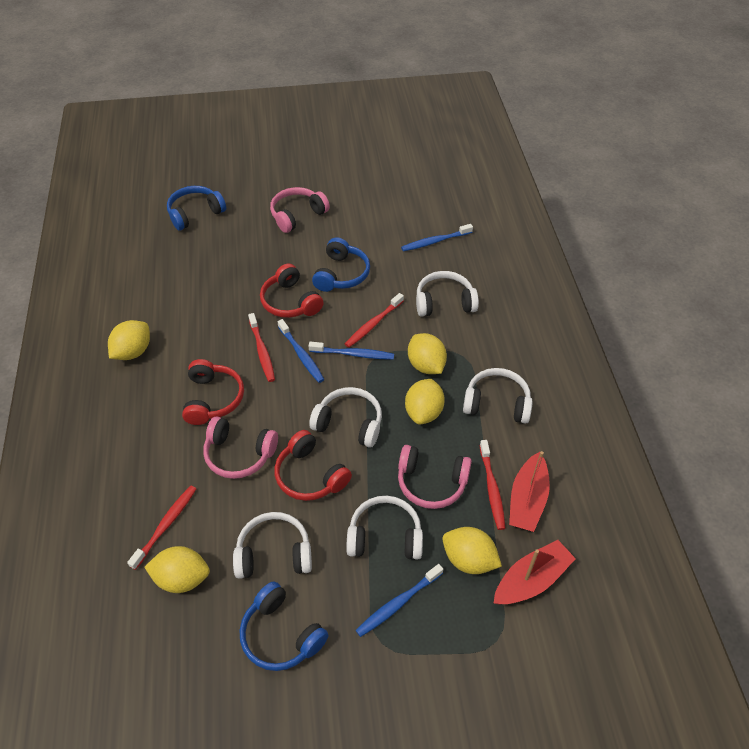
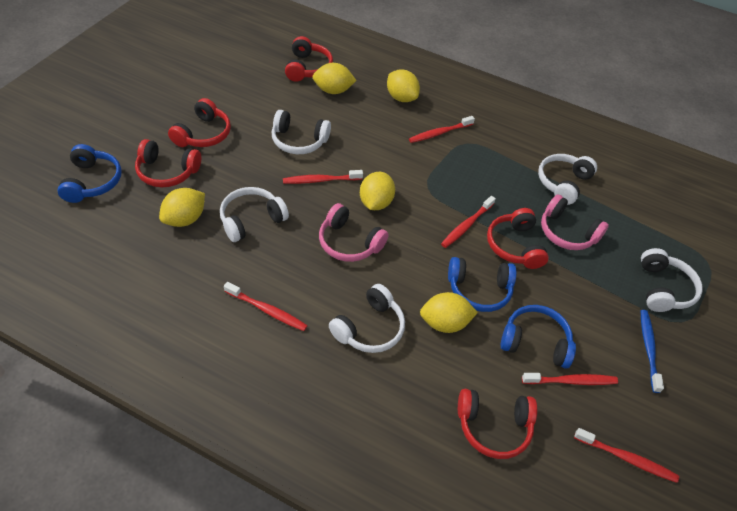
blue toothbrush: [278,319,324,383] [309,342,394,360] [356,564,443,637] [401,224,473,251] = 4 -> [640,310,664,393] = 1
pink headphones: [203,417,278,479] [270,187,330,233] [398,445,472,509] = 3 -> [319,203,389,262] [541,194,609,250] = 2
red boat: [494,540,576,605] [509,451,550,532] = 2 -> none = 0
red headphones: [182,359,244,425] [260,263,324,318] [274,430,352,501] = 3 -> [135,139,201,187] [168,98,231,147] [285,36,333,82] [458,389,537,459] [487,208,549,269] = 5
red toothbrush: [127,486,196,570] [248,313,275,382] [345,293,404,348] [479,440,506,530] = 4 -> [224,282,308,331] [283,170,363,184] [409,116,475,143] [441,196,496,248] [522,373,618,385] [574,428,679,483] = 6

